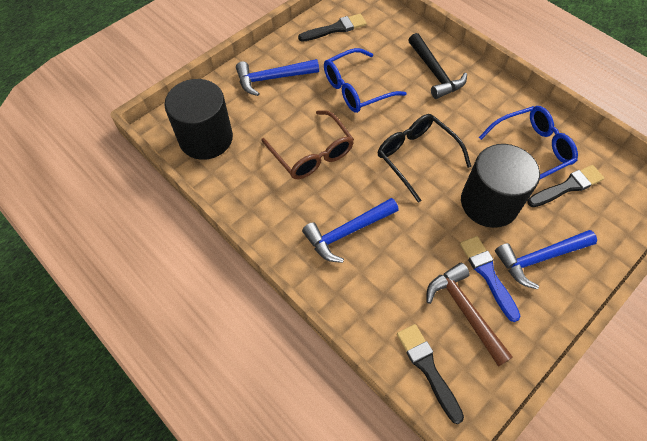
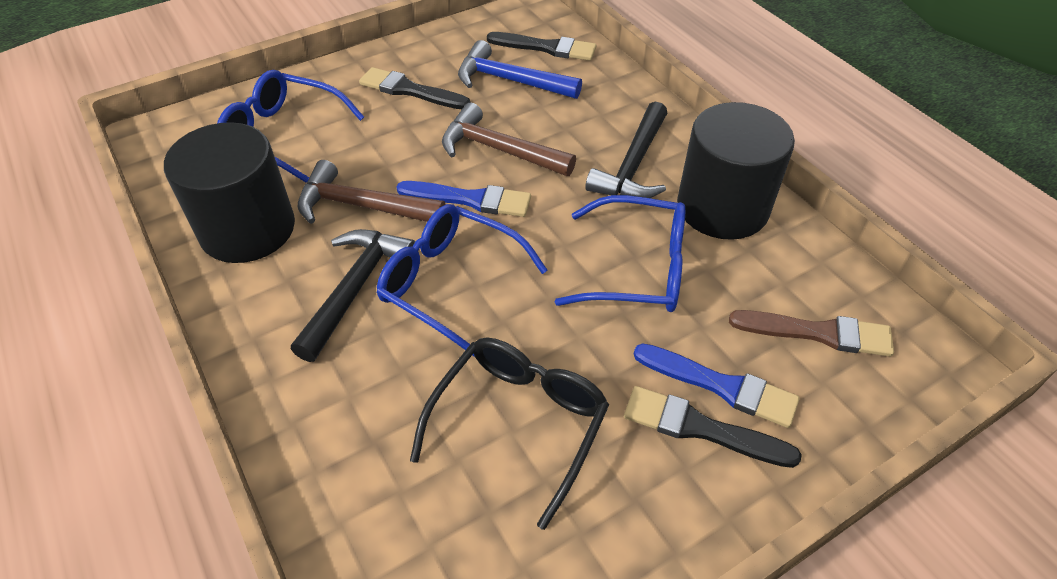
black hammer: [408,33,467,99] = 1 -> [291,229,415,362] [585,101,667,198] = 2
blue brush: [460,236,521,322] = 1 -> [396,181,531,217] [634,343,800,428] = 2
blue glasses: [324,48,407,113] [479,106,578,179] = 2 -> [217,70,364,183] [377,204,547,357] [555,195,685,312] = 3
blue hammer: [236,59,319,96] [302,198,399,263] [495,230,597,289] = 3 -> [458,40,582,99] = 1
brown brush: none = 0 -> [729,310,894,357] = 1
brown glasses: [261,110,354,179] = 1 -> none = 0
brown hammer: [427,263,513,367] = 1 -> [298,160,446,224] [442,103,576,176] = 2

